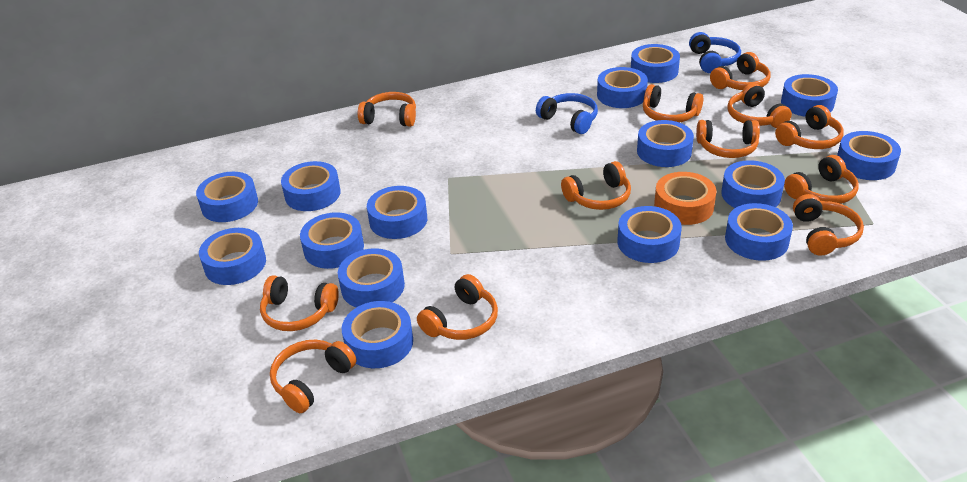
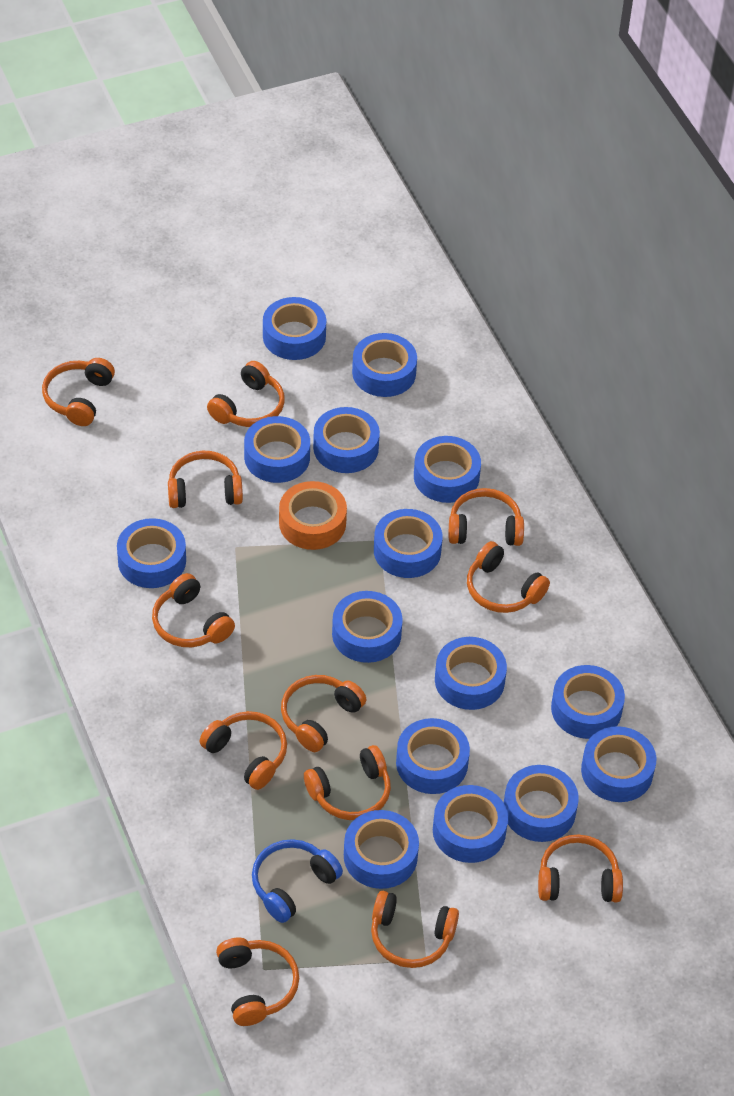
blue headphones: [536,93,598,134] [689,32,741,73] = 2 -> [252,839,343,923] = 1

